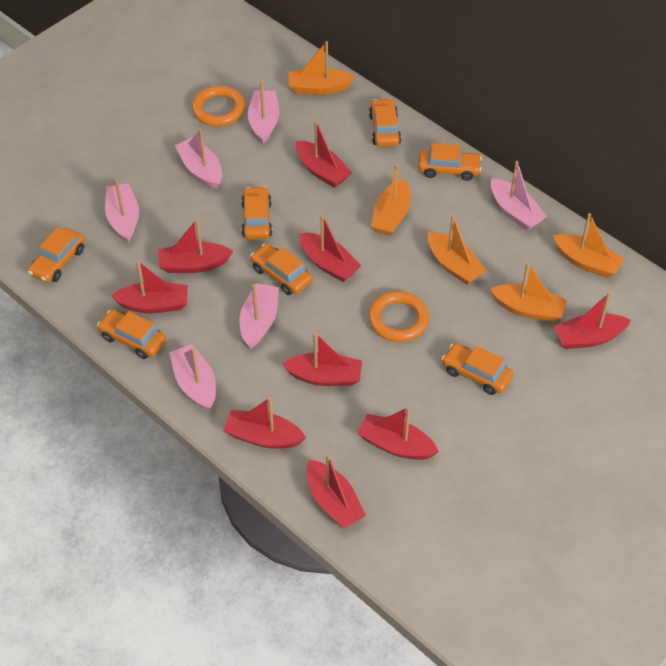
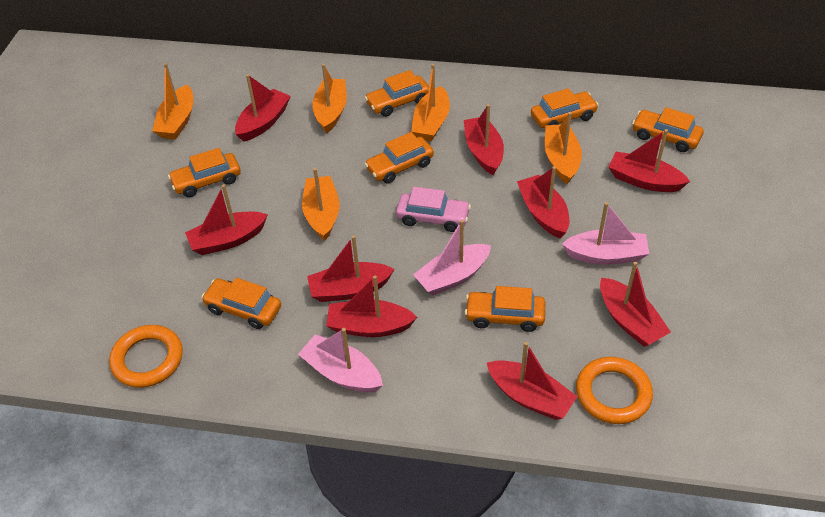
pink boat: [105,179,139,242] [169,344,216,411] [175,129,222,189] [239,283,279,349] [248,81,279,144] [491,161,547,230] = 6 -> [298,328,383,393] [413,220,491,296] [562,202,649,265] = 3
pink car: none = 0 -> [396,187,471,232] = 1

